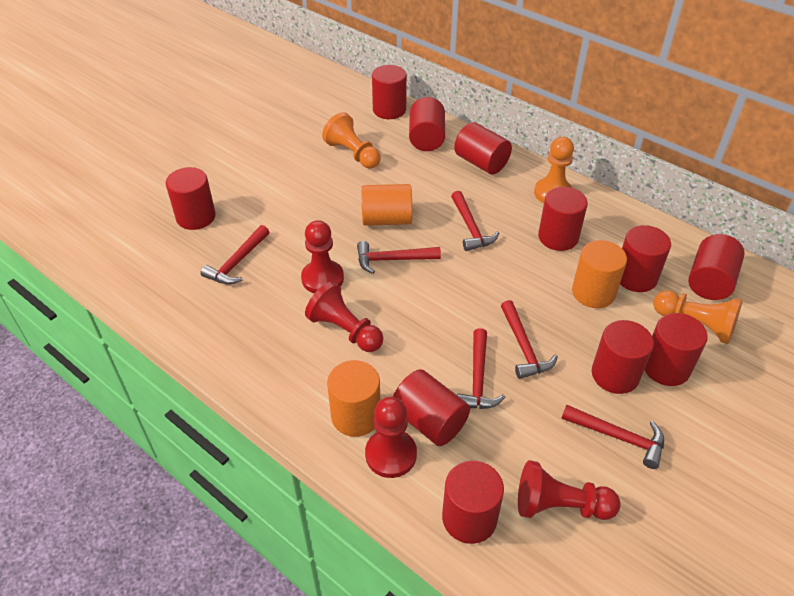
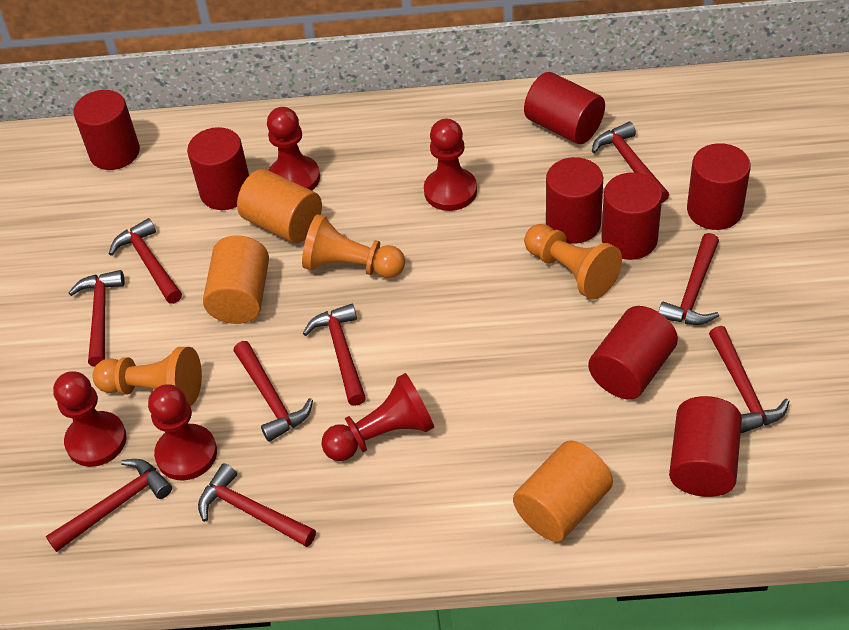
red cylinder: [166,167,216,230] [372,65,407,119] [393,369,470,446] [409,97,445,151] [442,461,504,544] [454,122,512,174] [538,187,588,251] [592,320,654,394] [620,225,671,292] [645,313,708,386] [688,234,745,300] = 11 -> [73,90,140,170] [187,127,249,210] [524,72,605,144] [546,157,603,244] [588,306,678,400] [601,172,662,260] [669,396,742,497] [687,143,751,230] = 8
red hammer: [201,225,269,285] [357,241,441,274] [451,191,499,251] [457,328,506,409] [501,300,558,379] [561,405,664,469] = 6 -> [46,459,172,552] [69,270,125,367] [109,218,182,304] [198,463,316,547] [233,341,313,442] [303,304,366,406] [592,122,669,203] [659,233,719,325] [709,326,790,433] = 9
red pawn: [301,220,344,293] [305,281,383,352] [365,397,417,478] [518,460,621,520] = 4 -> [53,372,127,467] [148,384,217,480] [267,107,320,190] [321,373,434,461] [424,119,477,211] = 5

